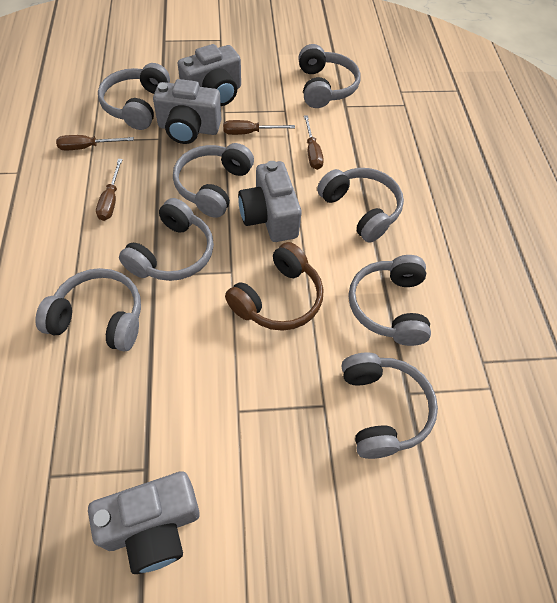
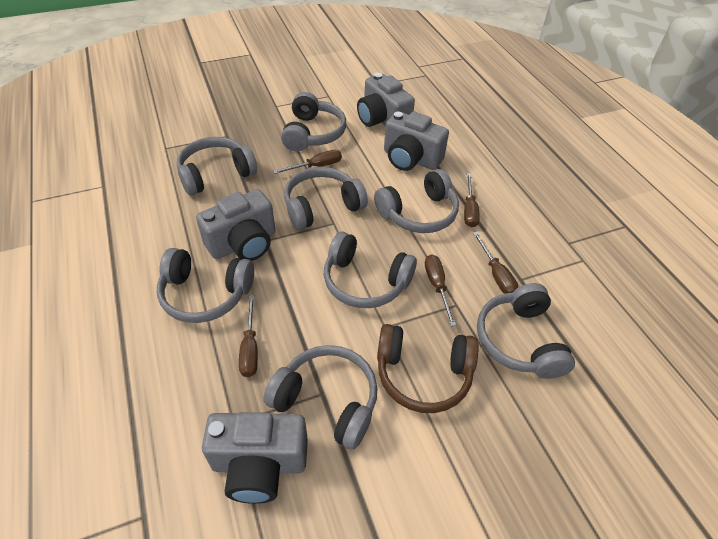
brown screwdriver: [56,135,134,150] [96,159,123,221] [223,120,295,135] [304,115,324,170] = 4 -> [239,295,258,377] [273,150,342,174] [425,254,456,326] [464,173,480,228] [473,232,518,294] = 5

